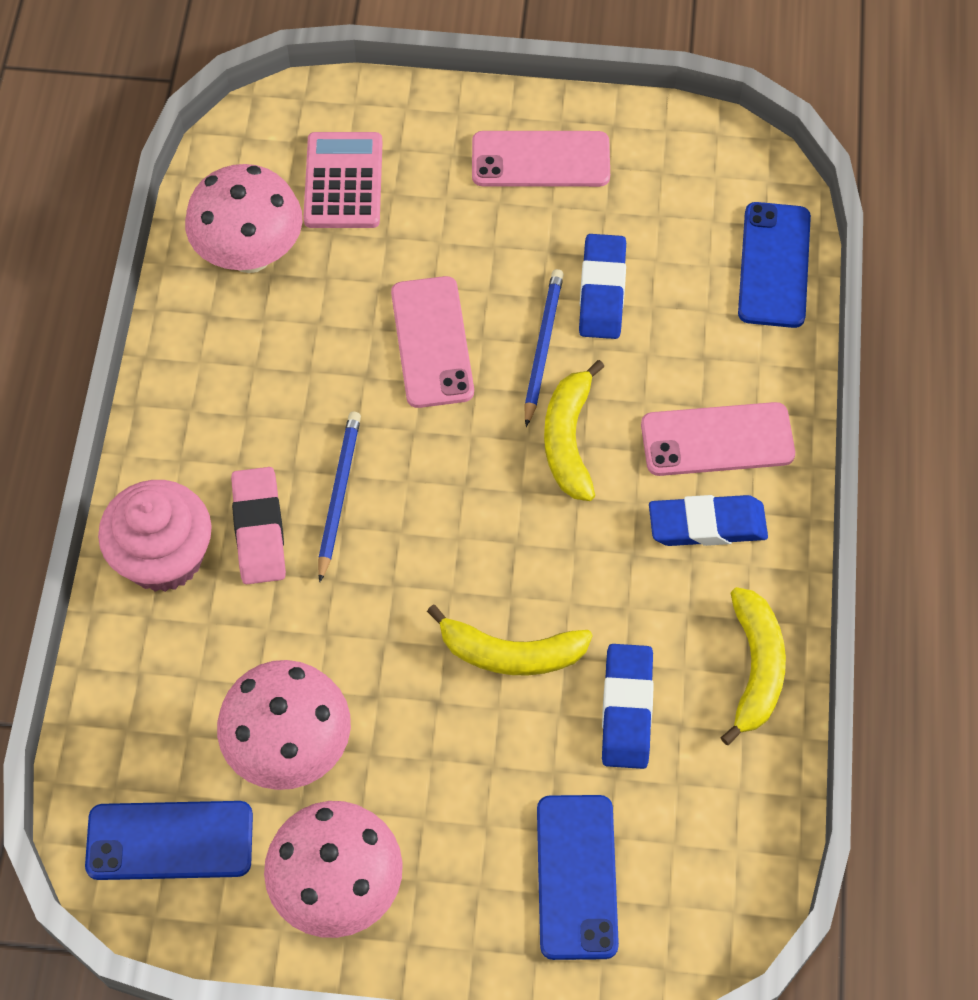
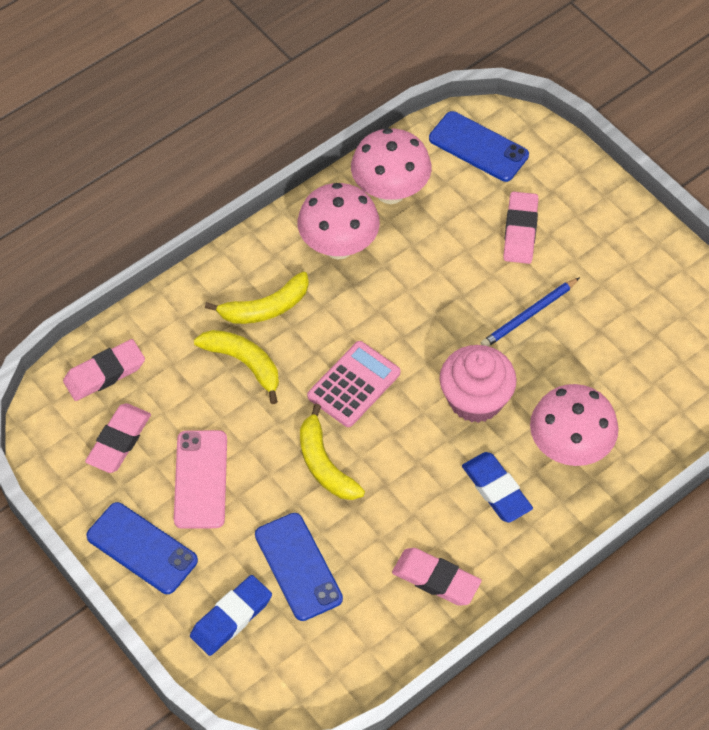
blue eraser: [579,234,626,339] [602,644,654,769] [649,495,768,546] = 3 -> [190,575,272,656] [462,452,533,523] = 2
blue pencil: [318,412,361,583] [524,269,564,427] = 2 -> [481,277,580,347] = 1
pink eraser: [231,467,286,584] = 1 -> [63,339,145,401] [85,403,151,473] [392,548,482,606] [503,192,539,264] = 4
pink phone: [391,276,474,408] [472,131,610,187] [641,402,795,476] = 3 -> [174,430,227,529] = 1

